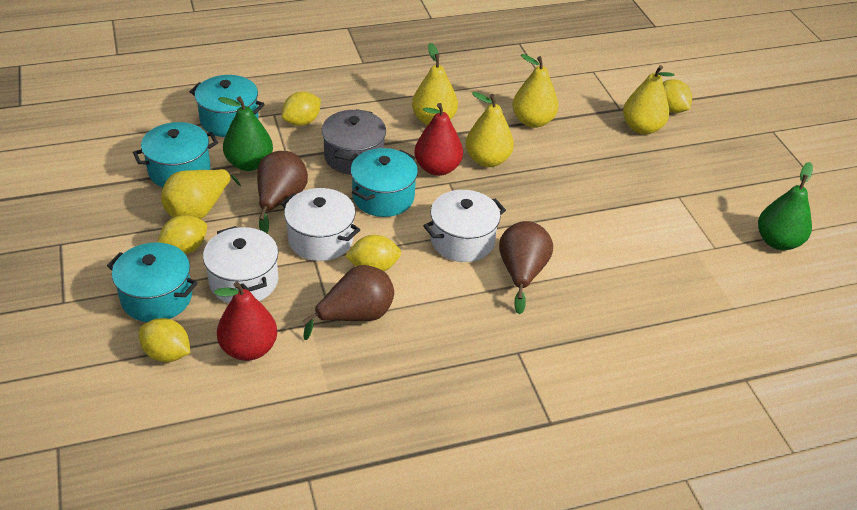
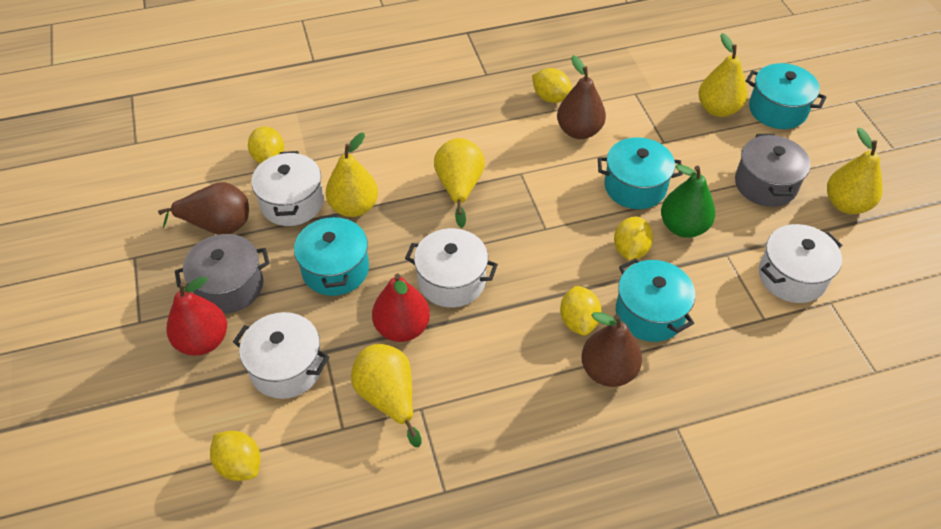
green pear: [218,96,273,171] [758,162,813,250] = 2 -> [661,164,715,238] = 1
grey pot: [322,109,386,175] = 1 -> [175,234,270,314] [735,134,811,207] = 2
white pot: [203,226,278,303] [281,188,360,261] [423,190,506,262] = 3 -> [233,312,329,399] [251,151,324,226] [405,228,498,308] [759,224,842,303] = 4

